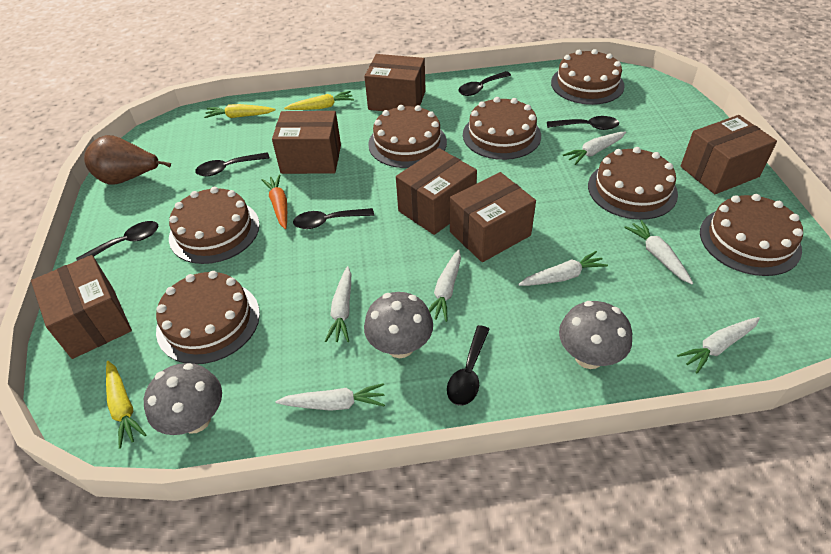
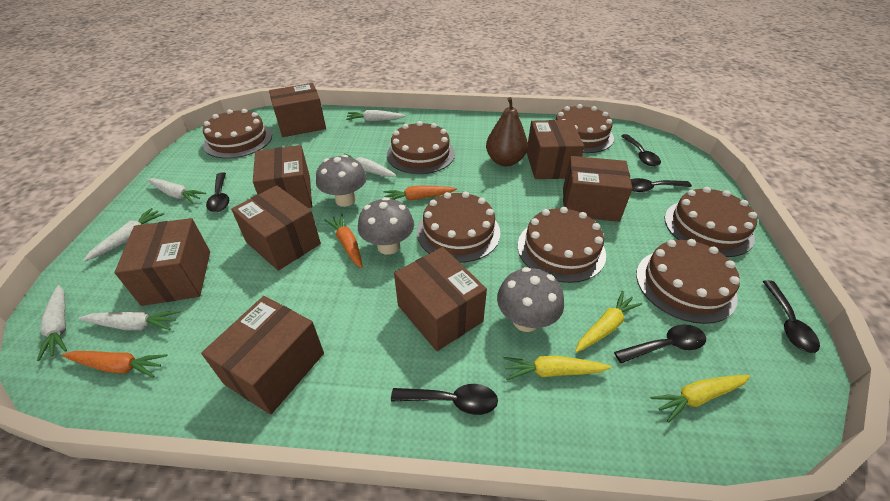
brown box: [31,255,132,359] [272,111,341,174] [364,54,426,111] [396,148,477,235] [450,172,536,262] [680,115,777,194] = 6 -> [114,218,210,306] [201,296,324,414] [231,185,321,271] [253,145,312,208] [269,83,326,137] [394,247,487,351] [527,120,584,179] [563,156,633,222] = 8
orange carrot: [261,175,287,229] = 1 -> [62,351,167,378] [324,214,362,268] [383,185,457,200] = 3
white carrot: [275,383,385,411] [325,266,351,342] [428,249,461,322] [518,251,608,286] [563,131,626,165] [624,220,693,284] [677,317,760,374] = 7 -> [37,285,67,361] [78,311,180,330] [83,208,164,261] [147,178,206,204] [344,153,397,177] [346,110,406,122] = 6

